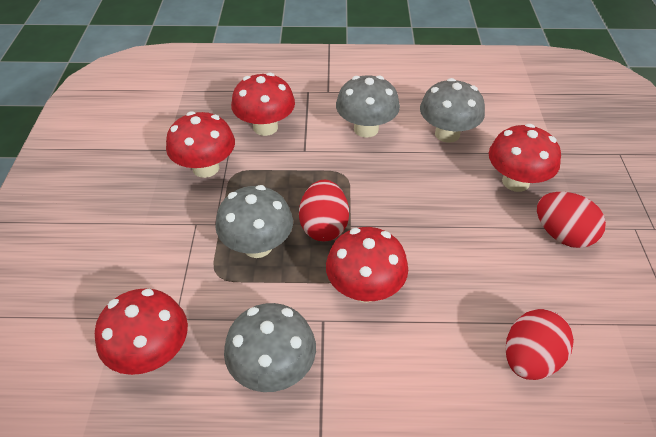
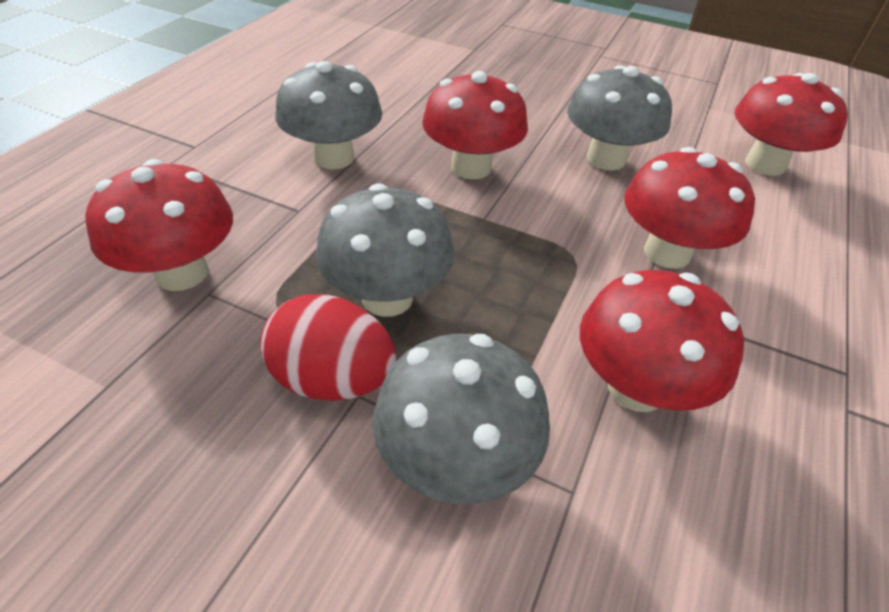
red egg: [299,180,349,242] [506,309,574,380] [537,192,606,248] = 3 -> [260,294,396,401] = 1

